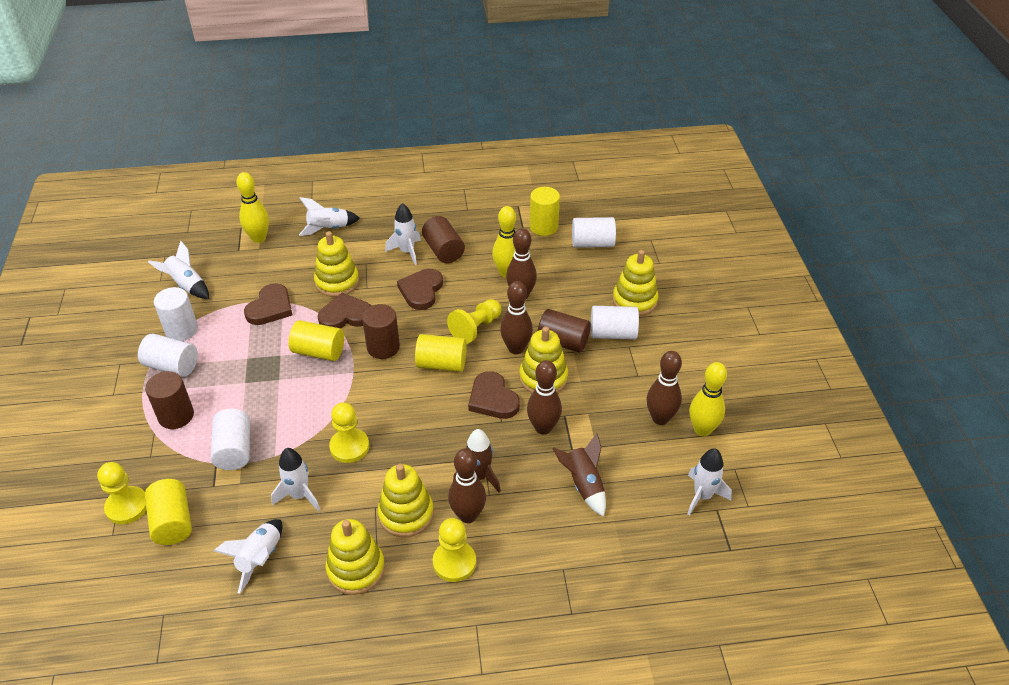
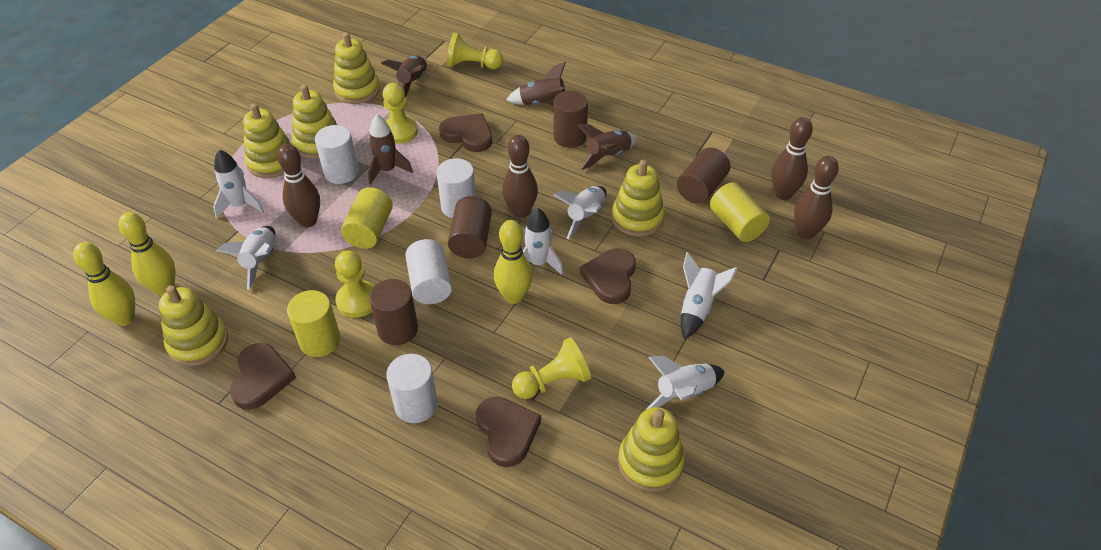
brown bowling pin: [448,449,486,523] [500,281,533,354] [506,228,537,300] [527,360,562,435] [647,351,682,425] = 5 -> [277,144,320,227] [502,135,538,218] [771,117,813,200] [794,156,839,239] = 4
brown rocket: [453,429,501,493] [552,433,606,517] = 2 -> [368,114,413,185] [381,55,427,97] [506,62,566,105] [577,124,637,170] = 4
white cylinder: [138,333,198,377] [154,287,198,341] [211,409,250,470] [572,217,616,248] [591,306,639,340] = 5 -> [315,125,359,184] [386,354,438,423] [405,239,452,304] [436,158,476,218] = 4
yellow cylinder: [145,479,192,545] [289,320,344,361] [415,334,467,372] [530,187,560,236] = 4 -> [287,290,340,357] [341,187,393,249] [710,182,770,242] = 3
yellow stacking toy: [314,231,359,297] [325,519,385,595] [378,464,434,537] [519,326,568,393] [612,250,658,316] = 5 -> [159,285,228,366] [243,104,293,178] [292,85,337,159] [333,33,380,104] [612,160,665,237] [618,407,685,492] = 6

